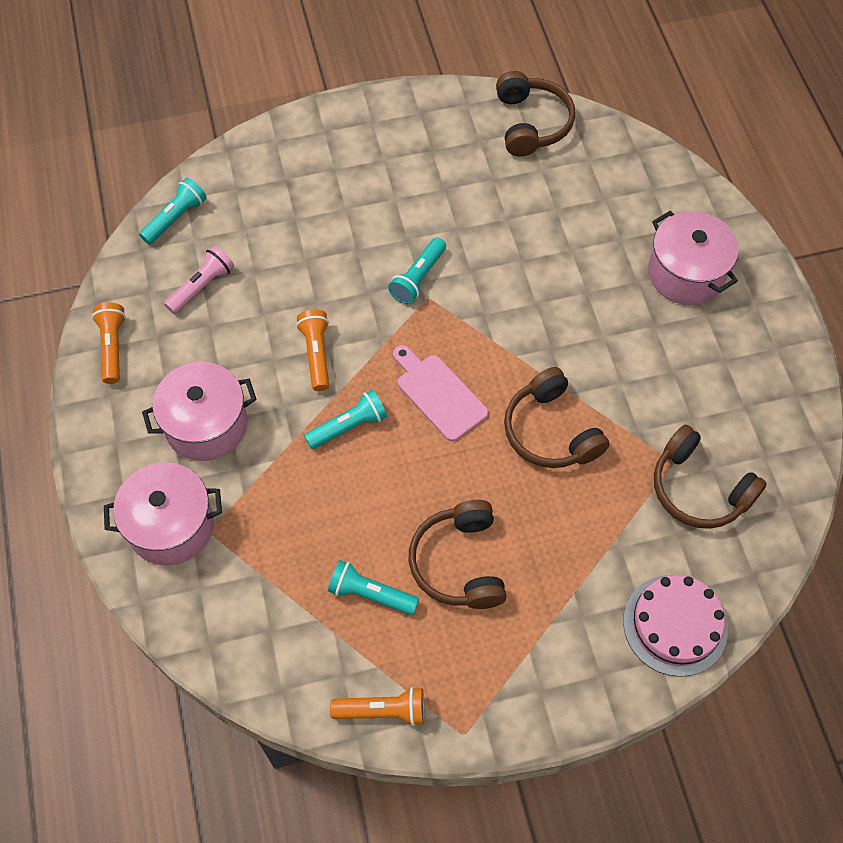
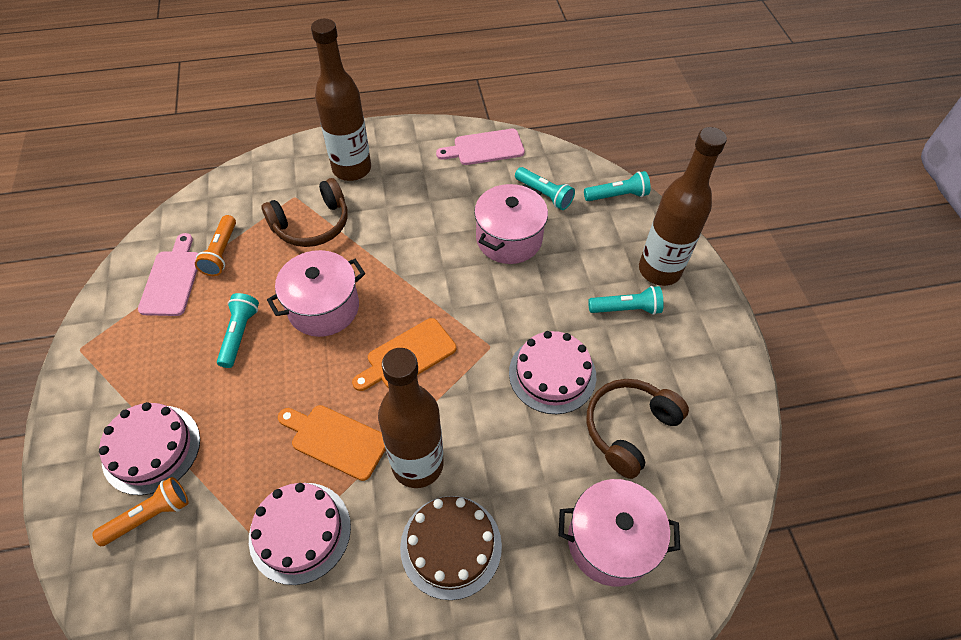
brown bottle: none = 0 -> [311,19,371,181] [378,348,444,488] [639,127,727,286] = 3
brown cake: none = 0 -> [400,496,502,600] = 1
brown headphones: [409,500,507,609] [496,71,575,157] [504,367,609,468] [654,425,767,529] = 4 -> [261,178,348,247] [587,379,689,479] = 2
orange cutting board: none = 0 -> [278,405,386,481] [352,318,456,391] = 2
orange flashlight: [92,302,126,384] [296,309,329,391] [330,687,424,726] = 3 -> [92,477,189,546] [195,215,236,276] = 2
pink cake: [623,575,728,677] = 1 -> [99,402,200,495] [249,483,351,585] [509,331,596,414] = 3
pink cutting board: [393,345,488,441] = 1 -> [138,233,198,316] [436,129,525,165] = 2
pink flashlight: [164,246,234,314] = 1 -> none = 0

